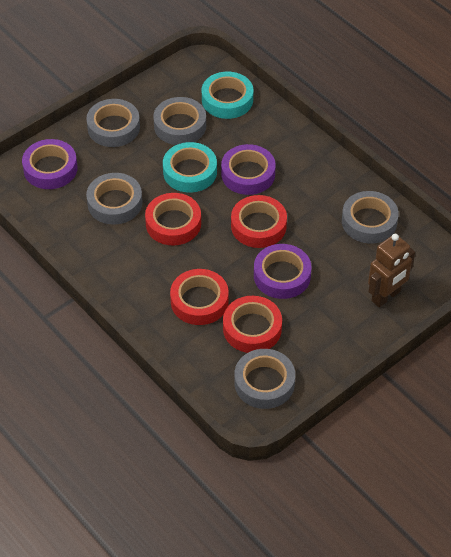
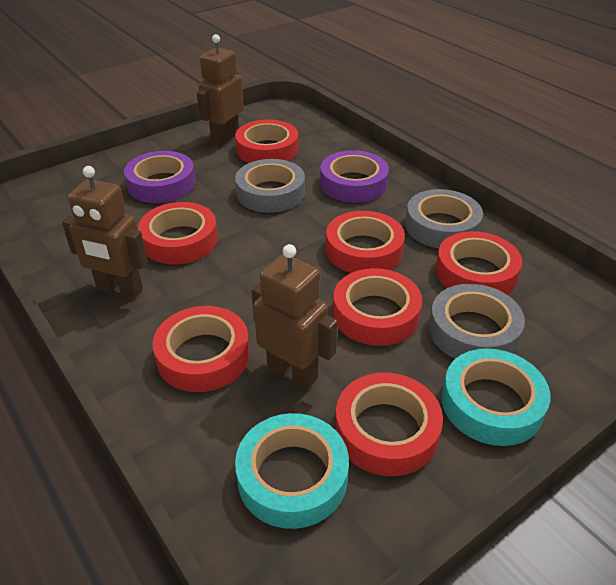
brown robot: [368,234,415,308] = 1 -> [62,166,148,298] [197,34,244,146] [252,244,338,389] = 3
grey tape: [86,99,140,147] [86,173,142,225] [153,97,206,145] [234,349,295,409] [342,191,399,244] = 5 -> [235,159,305,213] [405,189,483,248] [429,284,525,359] = 3
purple tape: [22,139,78,189] [221,144,276,195] [254,244,311,299] = 3 -> [124,151,196,203] [320,150,389,203] = 2
red tape: [145,193,201,245] [170,269,229,325] [223,296,282,353] [231,195,287,248] = 4 -> [138,202,218,264] [153,306,250,392] [235,120,299,163] [326,211,405,273] [333,268,422,346] [335,373,443,476] [436,231,522,295] = 7

